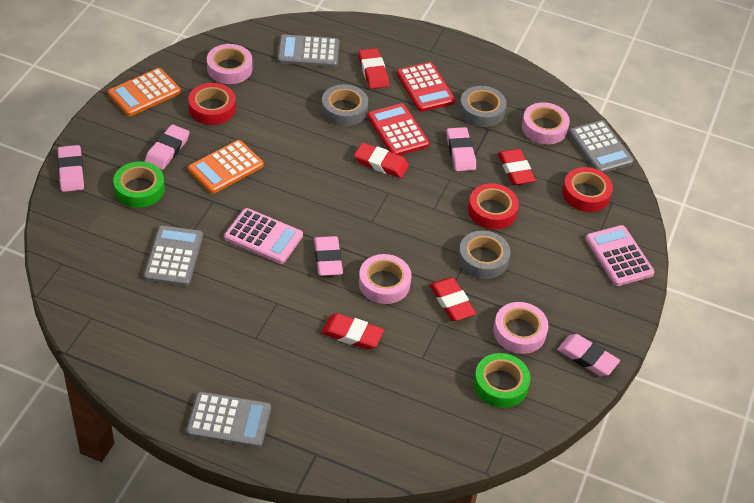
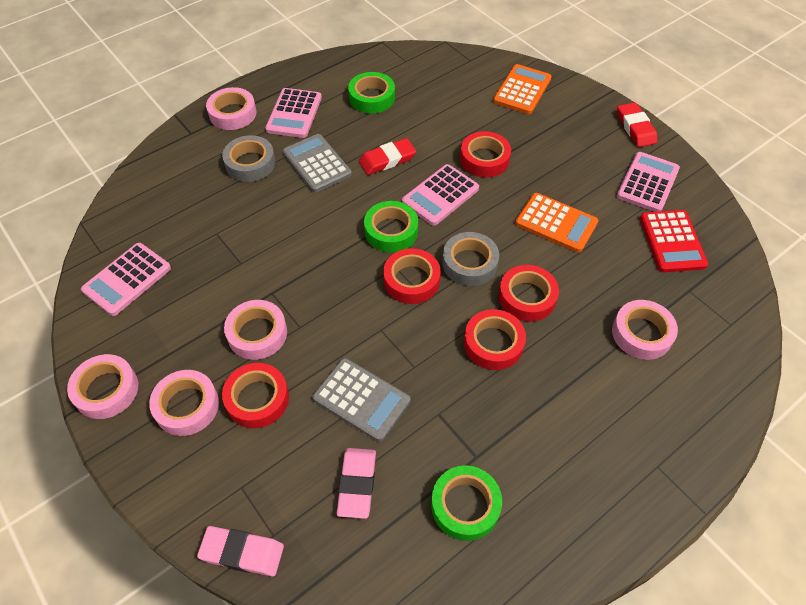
green tape: [113,162,165,208] [474,353,531,408] = 2 -> [348,72,395,113] [364,201,418,252] [431,465,502,541] = 3
grey calculator: [144,226,203,286] [186,392,271,448] [278,34,339,67] [569,120,634,173] = 4 -> [283,134,352,193] [313,358,410,442] = 2
grey tape: [322,84,368,126] [458,231,511,279] [459,86,507,127] = 3 -> [222,135,275,182] [442,232,499,286] = 2
pink calculator: [224,208,303,264] [586,225,655,286] = 2 -> [81,243,171,316] [265,88,322,138] [402,164,479,226] [617,152,680,212] = 4
pink eraser: [58,145,84,192] [145,124,189,170] [314,236,343,276] [447,127,476,171] [557,334,620,376] = 5 -> [197,526,284,576] [337,448,376,519] = 2
pink tape: [207,44,252,84] [359,254,412,304] [493,302,549,354] [522,102,570,145] = 4 -> [67,354,138,419] [149,370,219,436] [206,87,257,130] [224,300,287,360] [612,300,678,360] = 5
red calculator: [367,103,429,155] [397,62,455,112] = 2 -> [640,210,708,272] = 1
red eraser: [321,313,384,350] [354,143,409,178] [359,48,389,89] [430,277,476,321] [498,149,536,185] = 5 -> [359,138,416,175] [617,102,657,147] = 2
red tape: [188,83,236,125] [468,183,519,230] [562,167,613,212] = 3 -> [222,363,289,428] [383,248,441,304] [460,131,511,177] [464,309,526,370] [499,265,559,322] = 5

